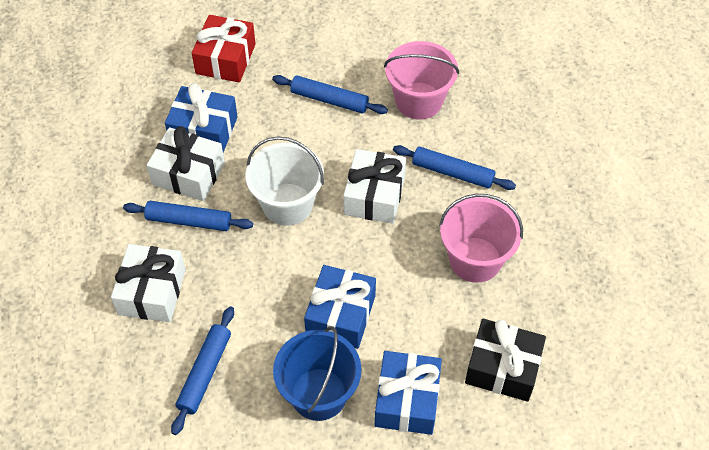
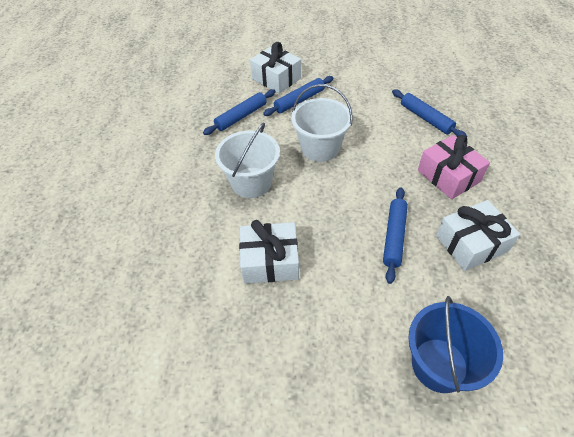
black gift: [465,319,546,402] = 1 -> none = 0
blue gift: [165,83,238,152] [304,265,376,349] [375,351,442,435] = 3 -> none = 0
pink bucket: [384,41,459,120] [439,194,523,283] = 2 -> none = 0
pink gift: none = 0 -> [418,135,490,199] = 1
red gift: [192,15,256,83] = 1 -> none = 0
white bucket: [245,136,324,226] = 1 -> [215,123,280,198] [291,84,353,162] = 2

